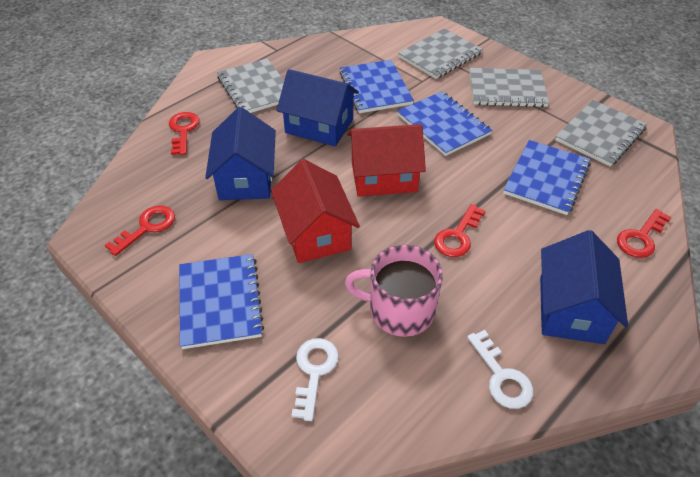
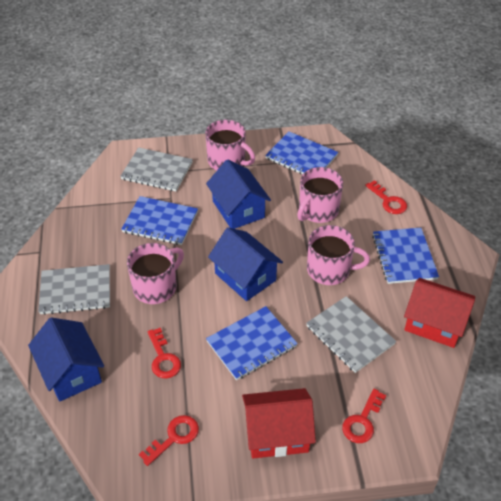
grey notebook: [217,58,284,113] [398,28,483,79] [469,68,549,107] [555,100,647,167] = 4 -> [38,264,110,315] [120,147,193,191] [306,296,396,373] = 3
pink mug: [345,245,443,337] = 1 -> [127,243,184,304] [205,120,255,170] [297,167,343,223] [307,225,370,285] = 4
white key: [291,338,339,421] [467,330,533,409] = 2 -> none = 0

